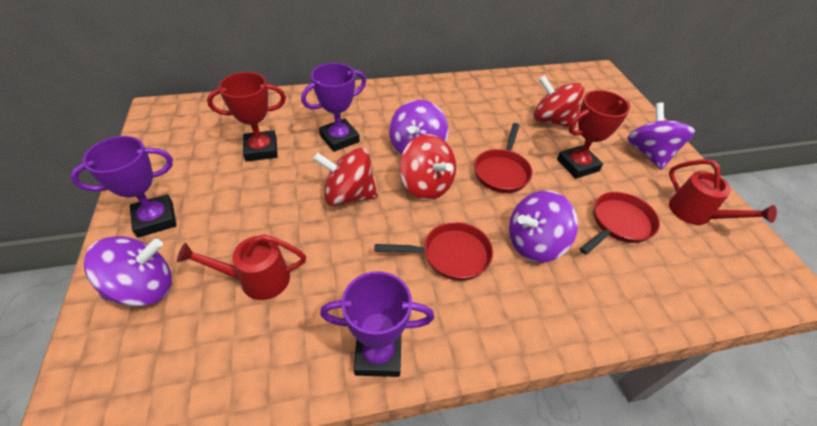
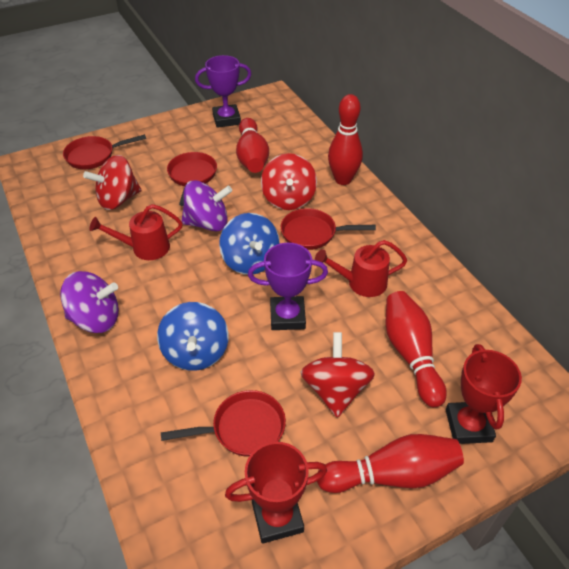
blue spinning top: none = 0 -> [157,302,229,371] [219,213,280,275] = 2
purple spinning top: [84,236,172,307] [389,100,449,155] [509,191,578,263] [627,102,695,170] = 4 -> [60,271,119,333] [182,180,232,232] = 2
purple trophy: [70,136,177,238] [301,63,366,152] [320,271,434,377] = 3 -> [195,55,251,128] [248,243,328,330] = 2
red bowling pin: none = 0 -> [236,118,269,173] [317,434,464,493] [328,94,363,185] [386,291,447,407] = 4
red pan: [375,222,493,281] [474,123,533,193] [580,192,660,255] = 3 -> [63,134,146,169] [161,390,286,457] [167,152,217,206] [281,208,376,250] = 4

